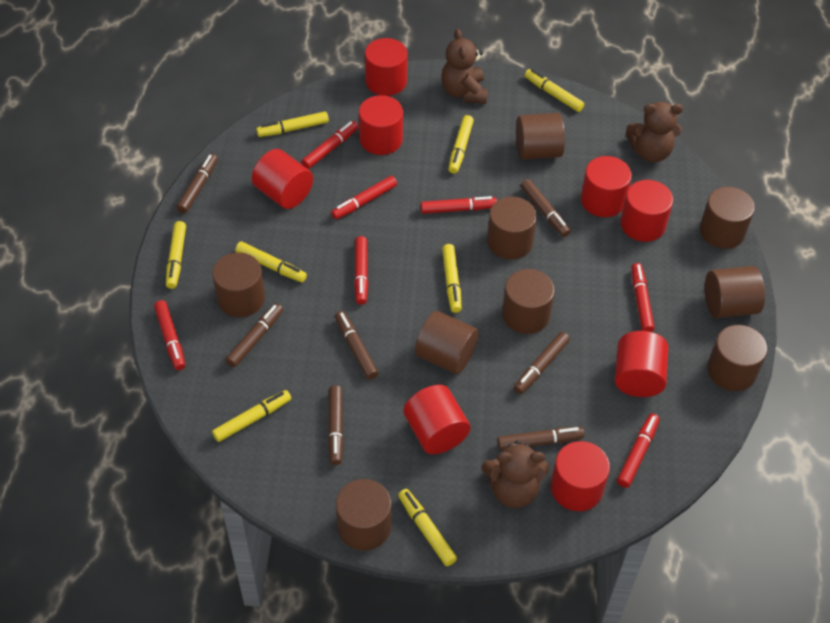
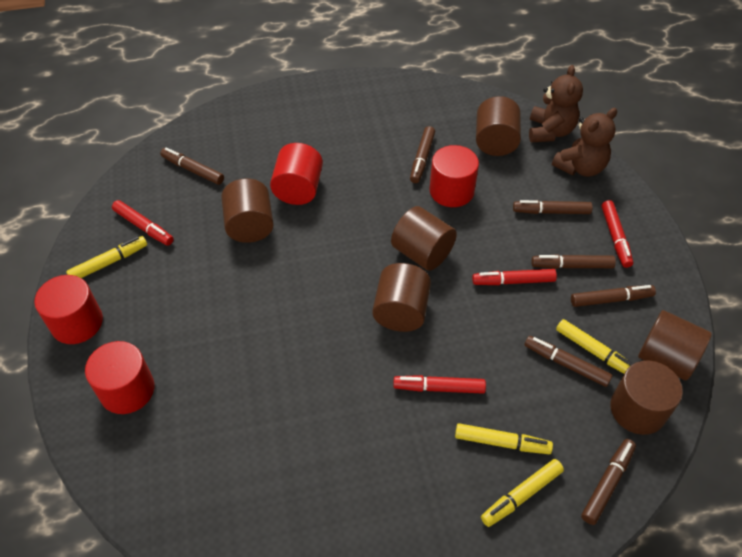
brown cylinder: [212,252,265,317] [336,479,391,550] [415,311,479,374] [487,197,537,259] [502,269,555,334] [516,113,565,160] [700,187,755,249] [705,266,765,318] [707,325,768,391] = 9 -> [221,179,274,243] [372,263,431,332] [391,206,457,271] [476,96,521,156] [610,360,683,435] [638,310,712,381] = 6
brown teddy bear: [441,29,488,104] [482,440,549,508] [626,102,683,162] = 3 -> [529,65,583,142] [552,108,617,177] = 2
red cylinder: [252,149,313,209] [359,95,403,155] [365,38,408,96] [403,385,471,454] [551,441,610,511] [581,156,632,217] [615,331,668,397] [620,180,673,242] = 8 -> [34,275,103,344] [85,341,154,414] [270,143,323,205] [430,145,479,207] = 4
red marker: [154,300,185,370] [301,121,358,169] [331,176,397,219] [354,236,368,305] [421,196,497,214] [617,414,660,488] [631,263,655,332] = 7 -> [112,200,174,246] [393,375,486,394] [472,269,557,285] [601,200,633,268] = 4
yellow marker: [166,221,186,289] [212,390,291,442] [235,241,307,282] [256,111,329,137] [398,489,457,566] [442,244,462,313] [448,115,474,174] [524,69,584,112] = 8 -> [66,236,147,278] [455,423,553,454] [481,459,564,527] [556,319,633,374] = 4

